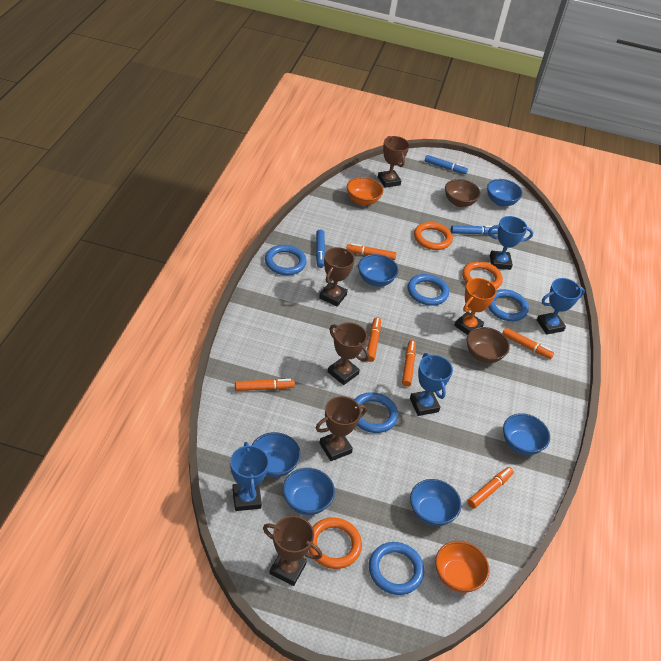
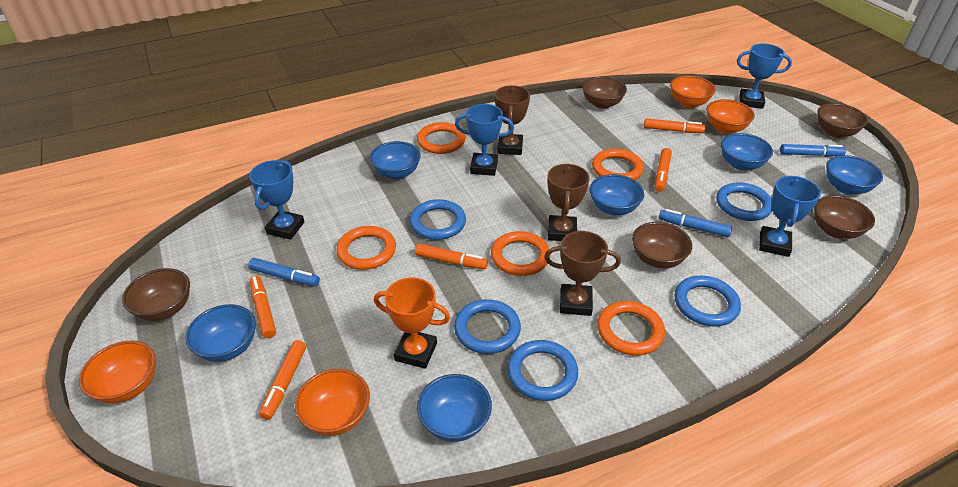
brown bowl: [445,179,481,207] [467,327,510,363] = 2 -> [122,268,190,321] [582,76,627,109] [632,222,692,268] [814,195,875,239] [817,103,868,138] = 5
brown trophy: [263,516,322,586] [316,396,367,461] [319,247,355,307] [328,322,369,385] [378,136,410,188] = 5 -> [495,85,530,155] [544,231,621,316] [547,163,590,241] = 3
orange bowl: [347,177,383,206] [435,541,489,593] = 2 -> [79,341,156,403] [295,369,370,436] [670,76,716,108] [706,99,755,134] = 4
orange marker: [235,379,295,391] [346,243,397,260] [367,317,381,362] [402,340,416,387] [468,467,514,509] [502,328,554,359] = 6 -> [250,276,276,338] [259,340,306,420] [415,244,488,270] [644,118,705,133] [655,148,672,192] = 5
orange ring: [309,517,362,569] [414,222,453,250] [462,261,503,289] = 3 -> [336,226,396,270] [417,122,466,154] [491,231,551,276] [592,148,644,180] [597,301,665,356] = 5

